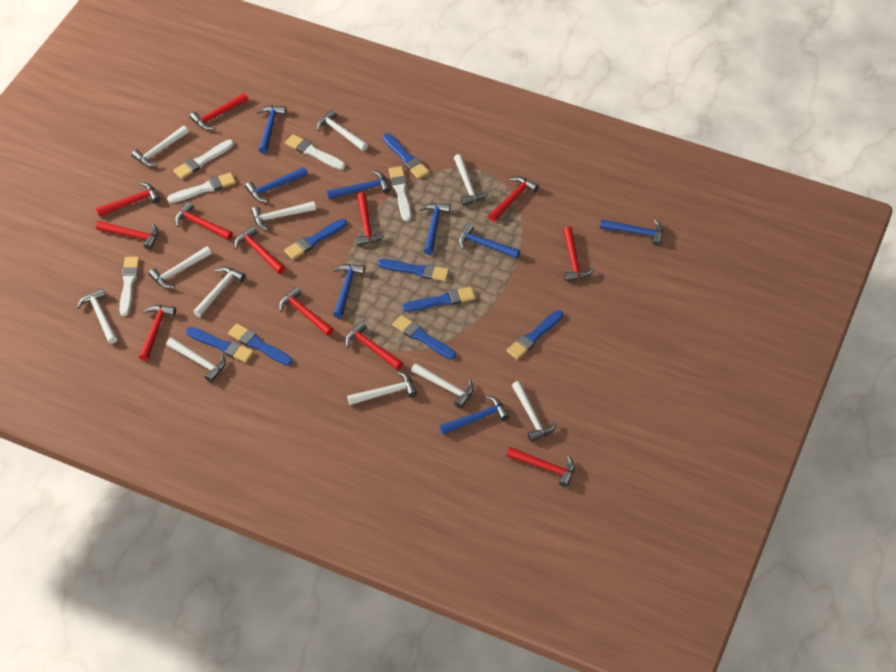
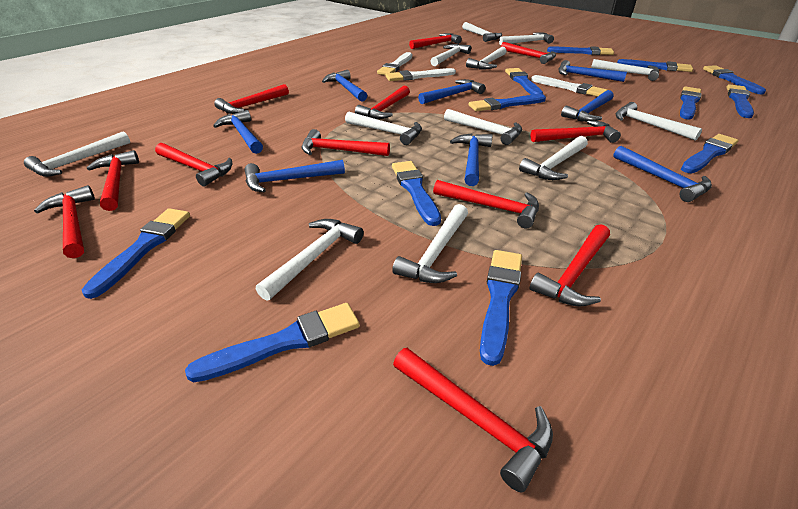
blue brush: [186,327,254,363] [228,324,292,366] [284,219,347,259] [378,259,449,281] [383,133,429,179] [392,315,456,359] [402,287,475,312] [506,310,563,359] = 8 -> [82,208,190,299] [185,303,360,382] [392,161,441,226] [469,94,546,111] [480,250,522,366] [505,68,543,95] [547,46,614,55] [617,59,693,72] [680,86,702,119] [681,134,738,173] [703,65,766,95] [726,84,754,118] = 12
white brush: [119,257,140,316] [167,172,236,203] [173,140,234,179] [285,134,345,170] [389,166,411,221] = 5 -> [377,52,412,75] [385,68,456,81] [531,75,607,97] = 3
white hammer: [77,288,117,344] [131,126,189,167] [148,246,212,288] [166,337,226,383] [193,267,245,317] [251,201,316,230] [317,109,368,151] [347,371,417,405] [411,363,474,409] [454,154,489,206] [512,381,557,442] = 11 -> [24,131,130,177] [256,219,364,300] [345,112,422,145] [392,204,468,283] [430,44,471,66] [444,109,522,145] [462,22,502,42] [466,47,507,69] [499,32,554,45] [519,136,588,180] [591,59,659,81] [616,102,702,141] = 12

